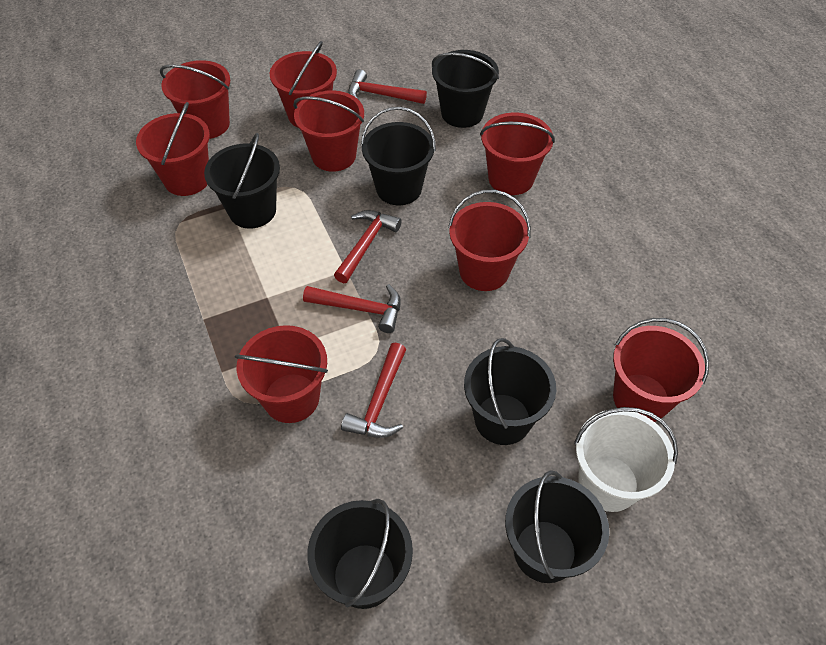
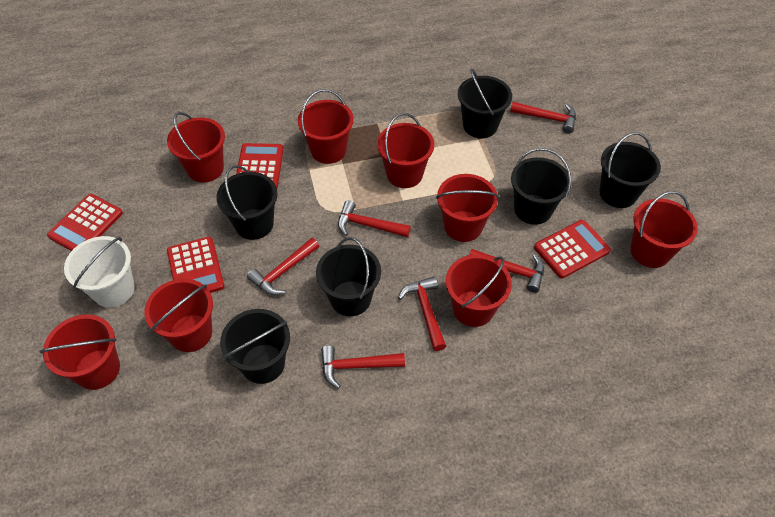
red calculator: none = 0 -> [47,194,123,251] [167,237,225,293] [236,143,284,189] [534,220,611,278] = 4
red hammer: [303,284,401,333] [334,210,402,283] [341,343,406,438] [348,69,427,104] = 4 -> [247,238,319,295] [321,345,405,389] [338,200,411,237] [398,276,446,351] [469,249,544,293] [510,102,576,134] = 6

